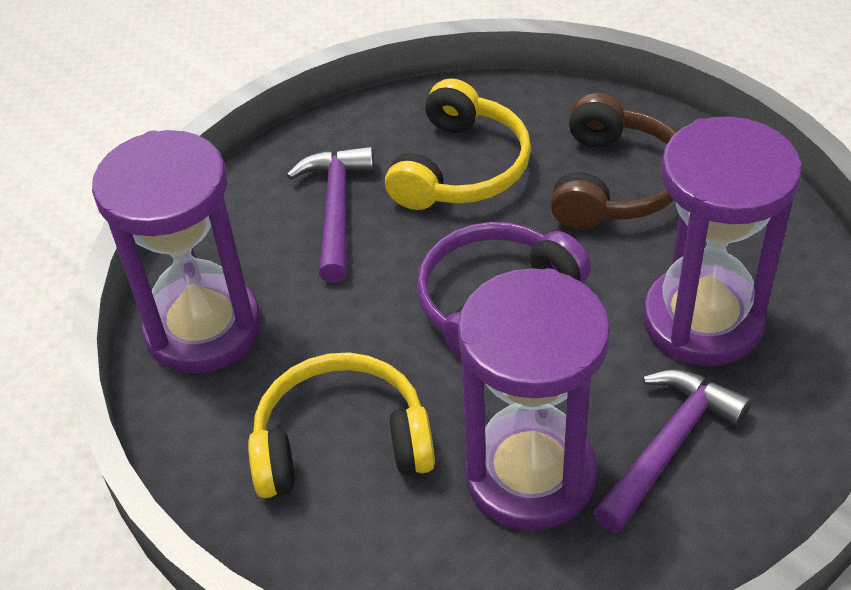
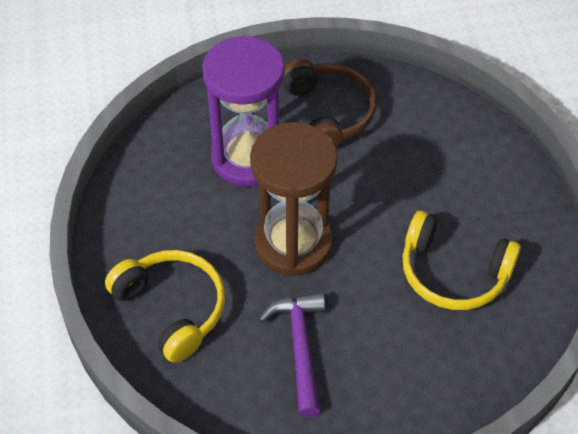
brown hourglass: none = 0 -> [250,122,338,276] = 1
purple hammer: [287,146,374,283] [593,369,751,533] = 2 -> [259,292,325,417] = 1
purple headphones: [417,222,591,361] = 1 -> none = 0
purple hourglass: [92,130,261,373] [458,268,610,531] [643,116,802,366] = 3 -> [202,35,285,187] = 1

